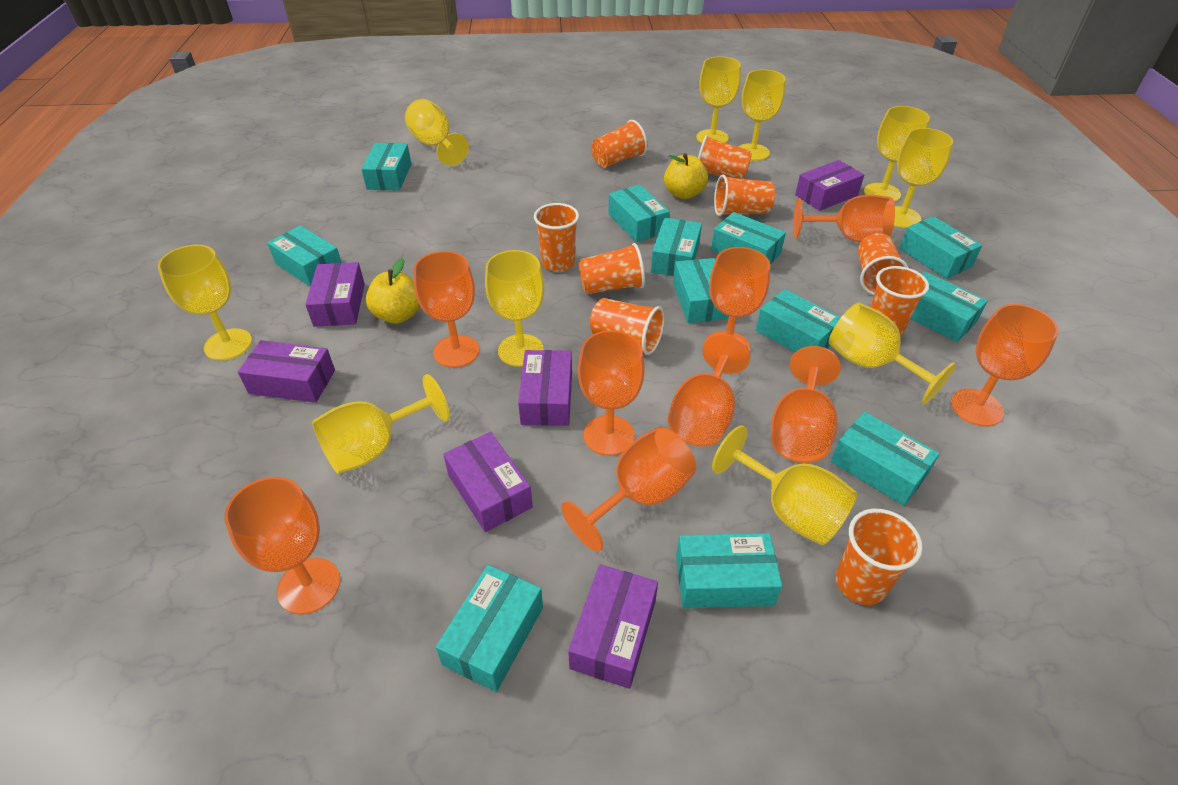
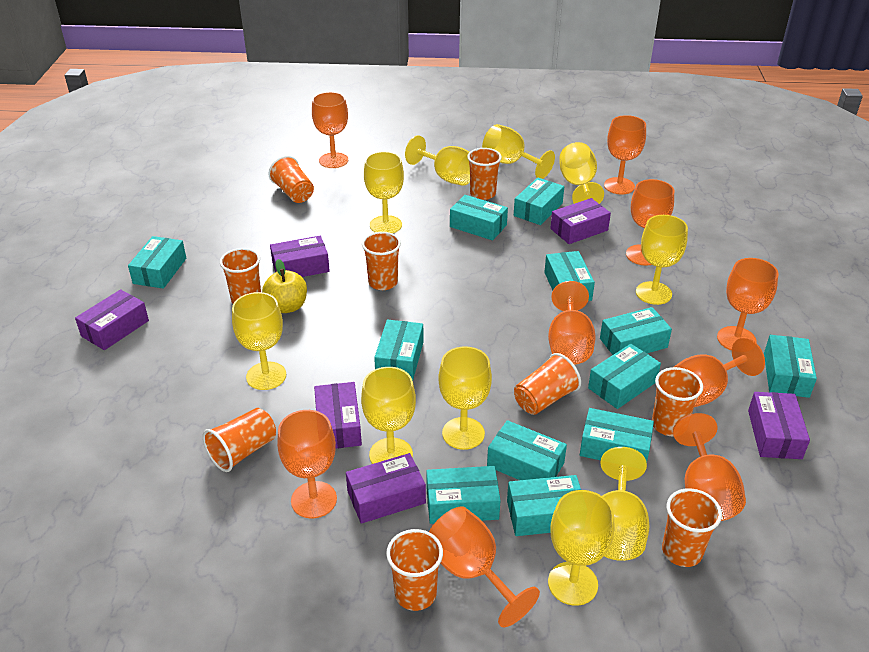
yellow apple: [366,258,420,324] [664,153,708,199] = 2 -> [262,259,307,313] = 1

